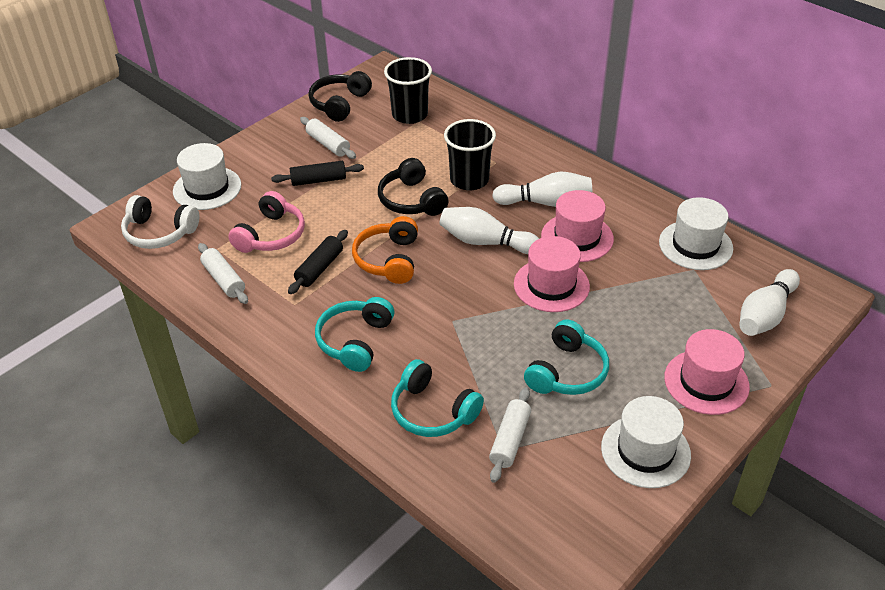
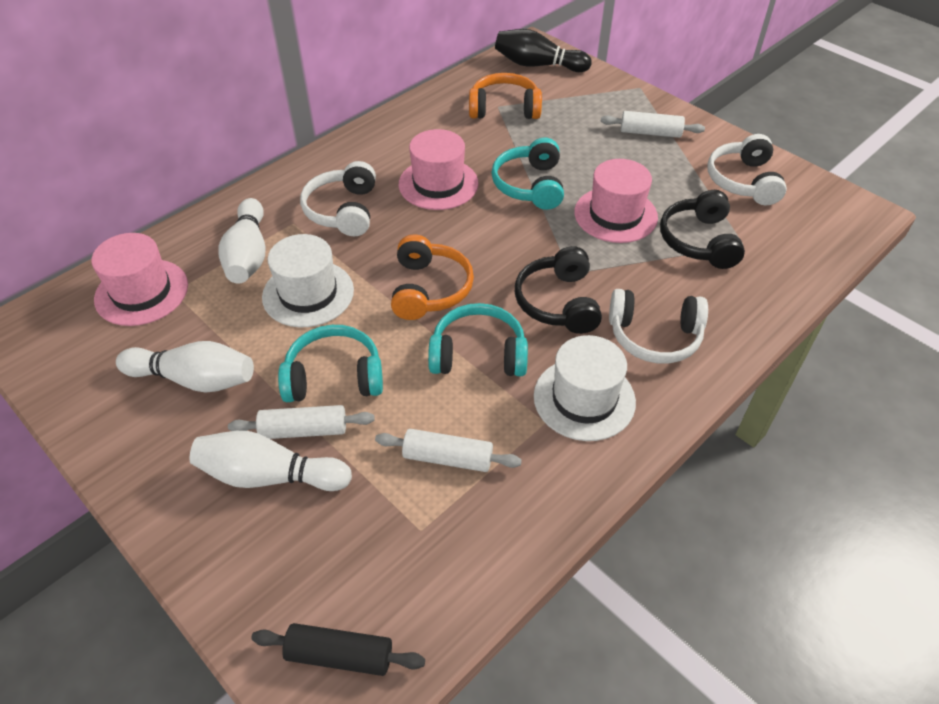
black bowling pin: none = 0 -> [495,29,591,72] = 1
black cup: [384,57,432,124] [444,119,496,190] = 2 -> none = 0
black rolling pin: [271,161,364,186] [288,230,348,294] = 2 -> [251,623,425,676] = 1
orange headphones: [352,216,418,284] = 1 -> [391,234,474,320] [469,73,542,119] = 2
pink headphones: [228,191,305,253] = 1 -> none = 0
white hat: [173,143,241,210] [601,396,691,488] [659,197,733,270] = 3 -> [262,234,354,327] [534,335,636,441] = 2
white headphones: [121,195,199,249] = 1 -> [300,161,376,236] [609,289,708,364] [707,134,787,205] = 3

